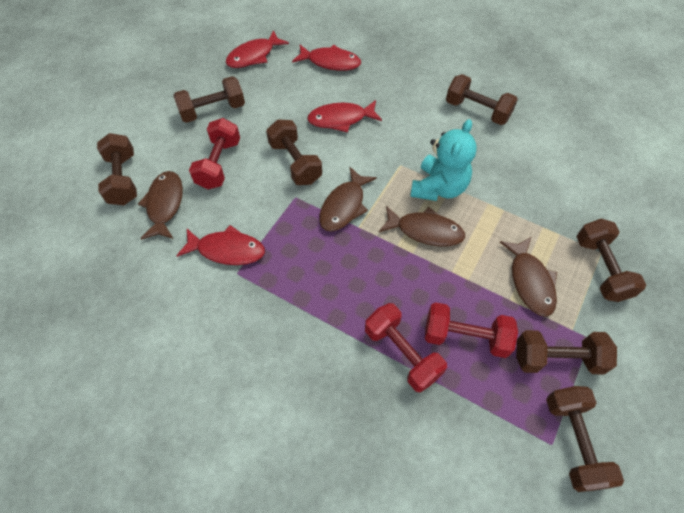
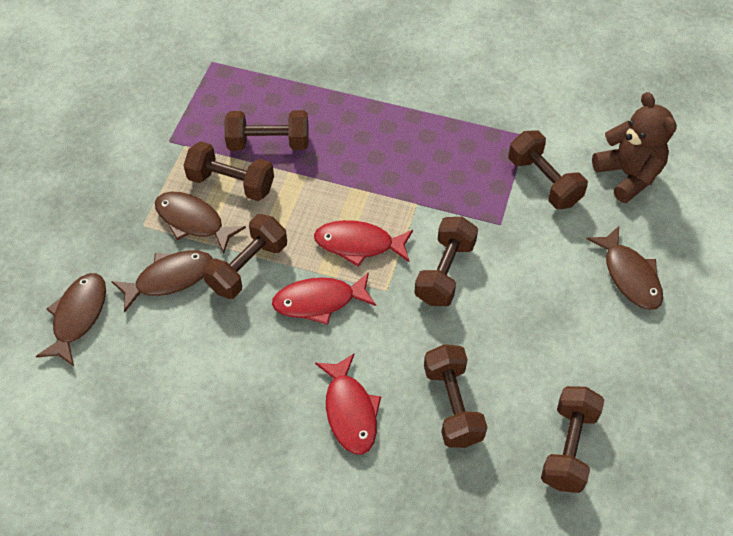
brown teddy bear: none = 0 -> [592,92,677,203] = 1
red dumbbell: [189,118,240,189] [365,303,447,392] [425,302,518,358] = 3 -> none = 0
red fish: [177,225,265,265] [226,30,289,68] [292,45,361,71] [307,100,382,132] = 4 -> [272,272,376,325] [314,220,413,267] [315,353,381,454] = 3
turquoise teddy bear: [410,119,477,201] = 1 -> none = 0

